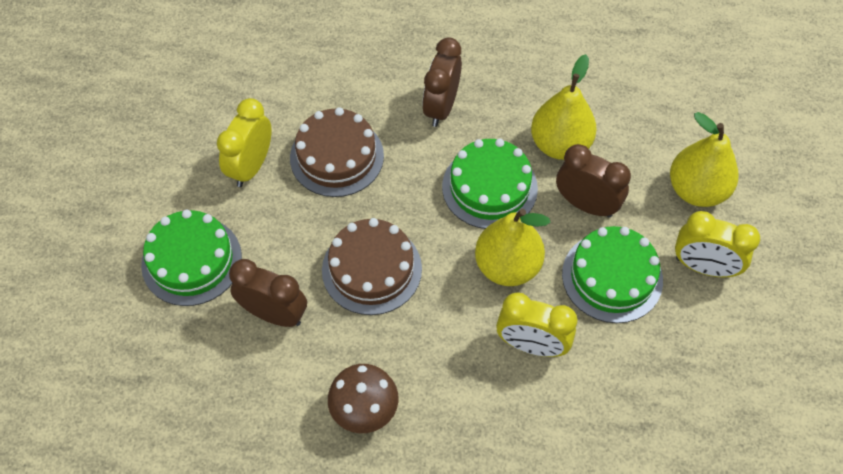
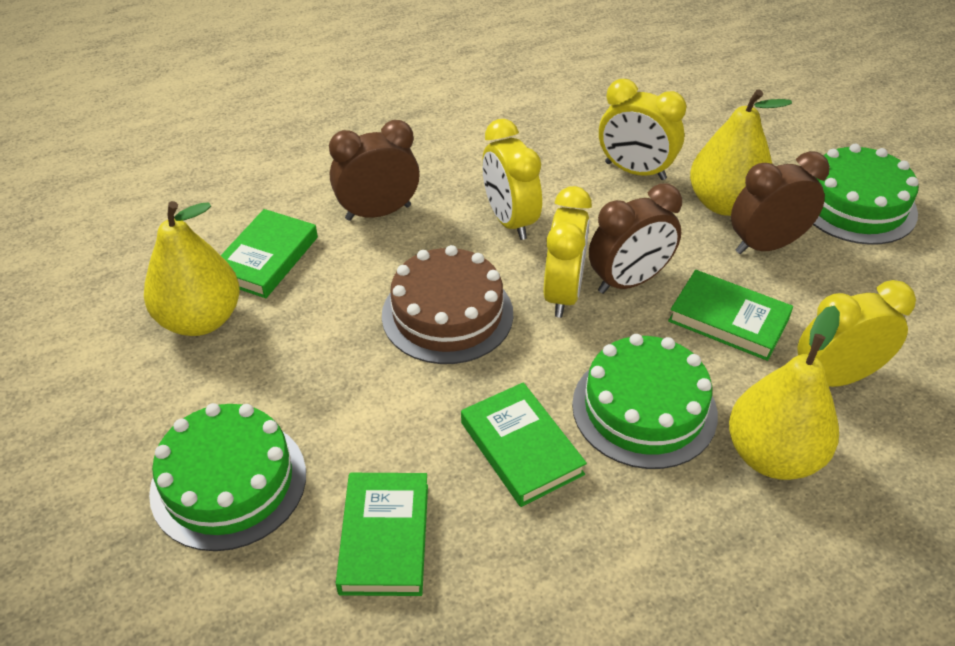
brown cake: [290,107,384,197] [322,218,422,315] = 2 -> [382,245,513,364] = 1
brown mushroom: [328,364,398,433] = 1 -> none = 0
green book: none = 0 -> [221,209,318,298] [336,473,428,596] [461,382,587,507] [668,270,793,361] = 4
yellow clock: [217,98,272,187] [496,292,577,357] [675,211,760,277] = 3 -> [482,119,542,240] [544,186,592,318] [599,79,687,180] [797,280,916,387] = 4

